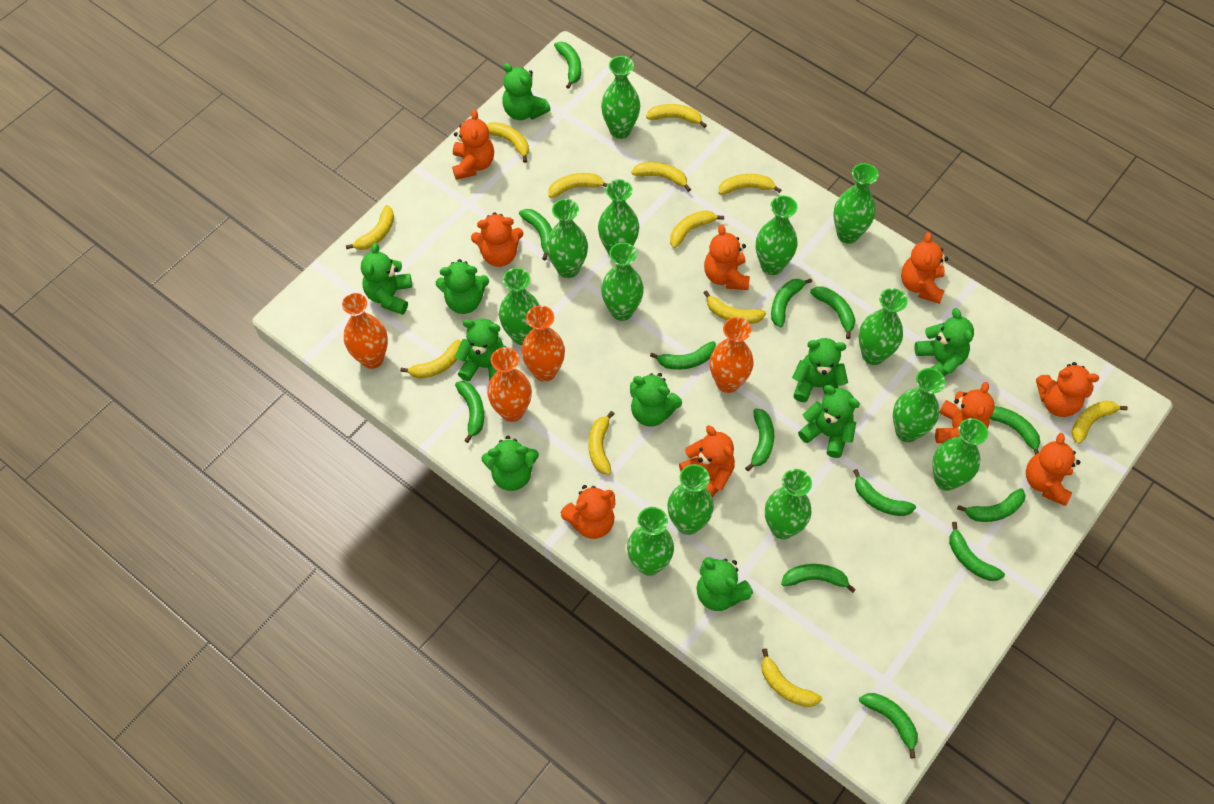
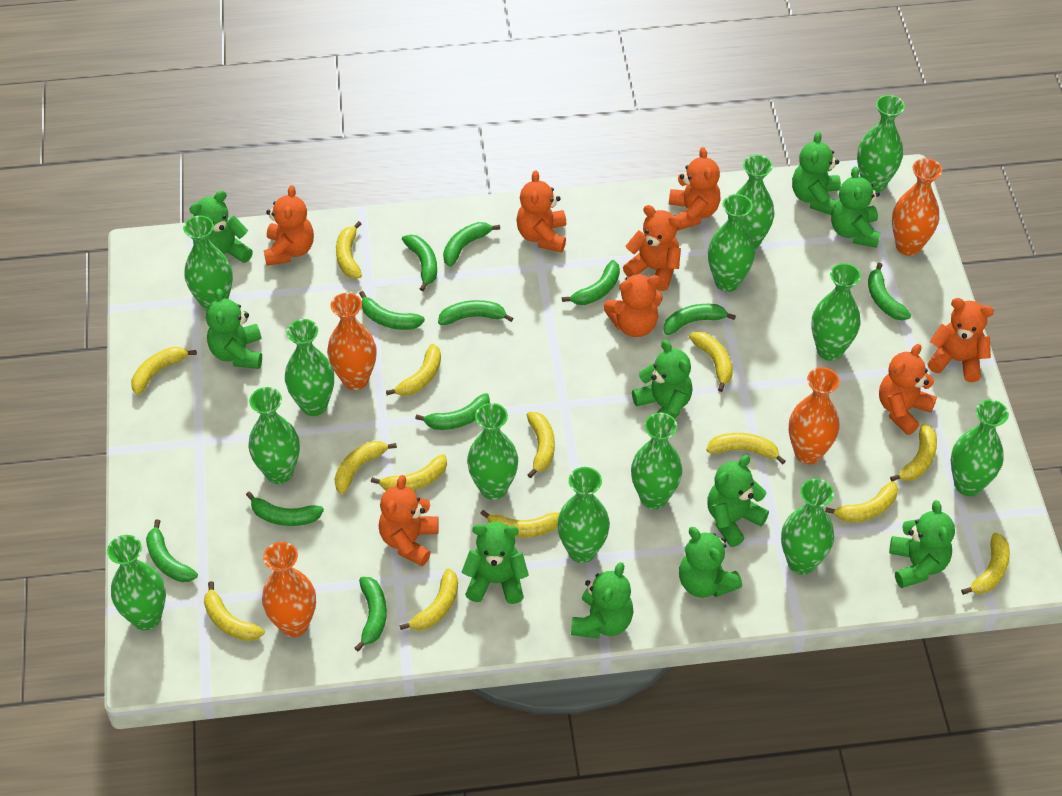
green banana: [455,381,484,443] [519,209,552,261] [554,42,581,89] [650,341,716,370] [745,408,774,471] [771,279,812,328] [781,564,856,593] [810,287,855,339] [853,469,916,516] [859,693,918,758] [949,522,1005,581] [957,488,1026,522] [990,406,1040,455] = 13 -> [146,519,198,582] [246,492,324,526] [355,577,387,651] [359,291,425,330] [402,234,437,291] [415,393,490,430] [438,300,513,325] [443,222,500,267] [562,260,620,305] [664,304,736,335] [868,262,911,320] = 11
orange teddy bear: [452,110,494,180] [471,213,523,267] [561,485,616,539] [679,425,735,497] [704,225,750,290] [901,232,948,304] [935,382,995,443] [1026,433,1080,506] [1036,362,1099,417] = 9 -> [264,185,314,266] [379,475,439,566] [516,170,566,252] [604,274,663,337] [623,205,681,291] [669,147,721,230] [879,344,937,435] [928,298,994,382] = 8
yellow banana: [346,205,394,250] [400,340,461,379] [487,122,529,163] [548,173,608,198] [589,411,614,475] [631,162,691,192] [646,104,707,128] [670,210,724,248] [703,290,766,324] [718,174,781,195] [761,648,822,707] [1071,400,1128,444] = 12 -> [131,347,197,395] [204,581,264,641] [334,441,397,494] [336,221,362,278] [371,454,447,491] [386,344,441,396] [400,568,458,630] [480,510,560,538] [527,412,555,478] [689,332,733,392] [706,433,786,464] [825,481,898,522] [890,424,937,481] [961,532,1010,595] = 14

